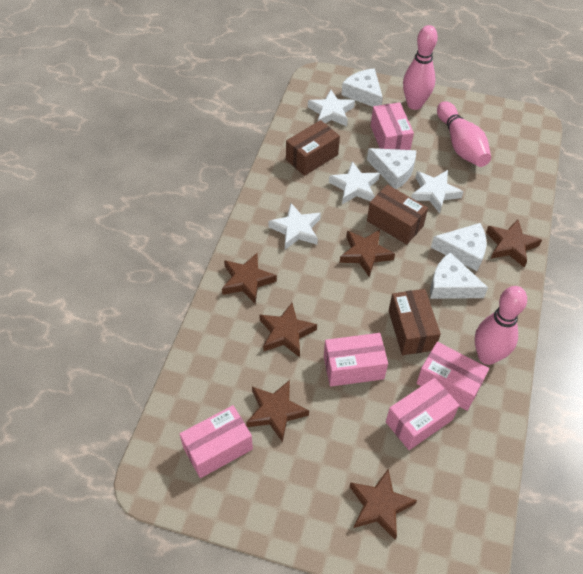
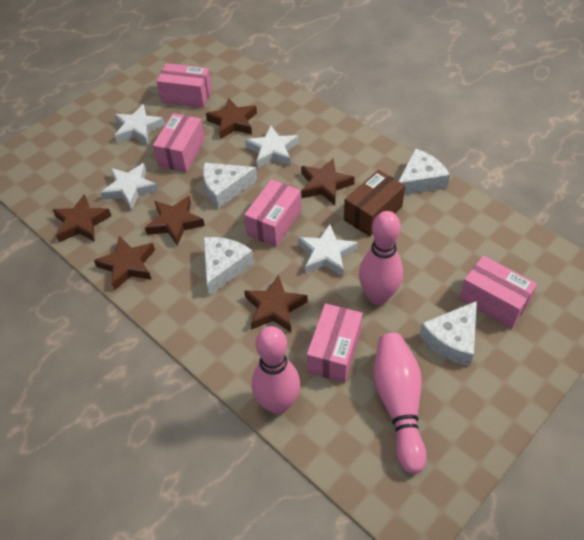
brown box: [286,120,340,176] [367,185,428,245] [389,289,441,355] = 3 -> [344,170,405,237] = 1

